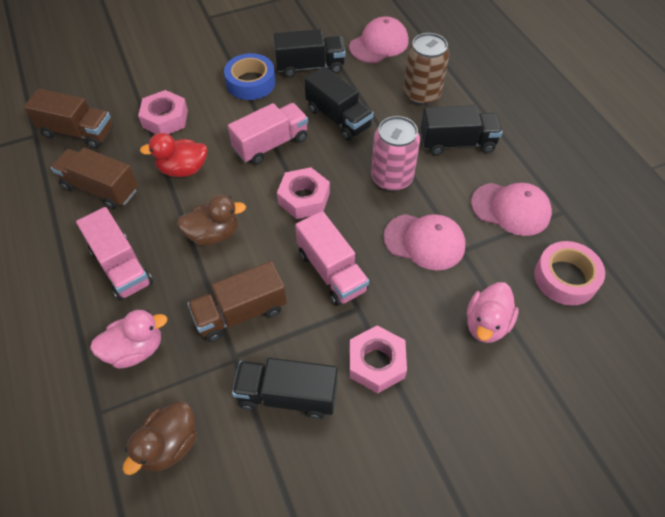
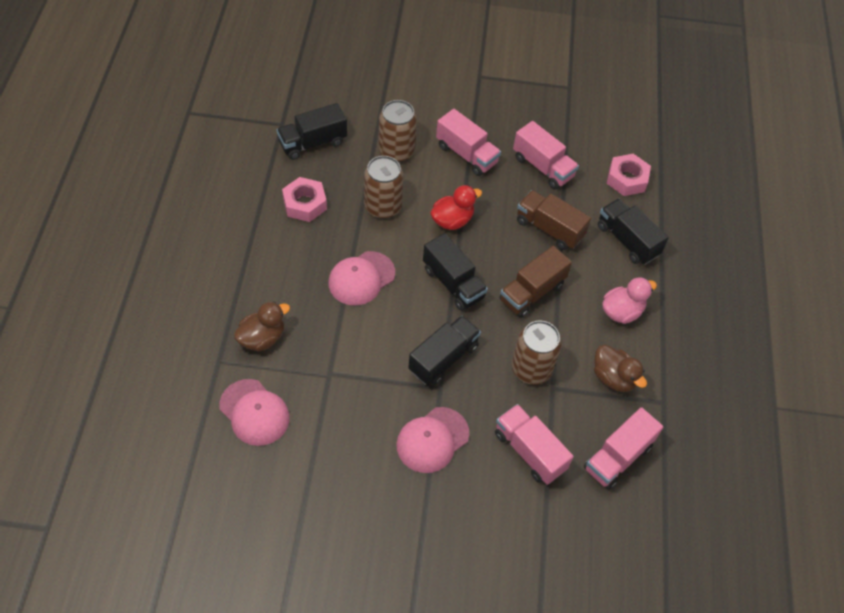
blue tape: [224,53,276,100] = 1 -> none = 0
brown can: [403,33,450,105] = 1 -> [364,156,403,219] [379,100,417,162] [512,321,562,385] = 3
brown truck: [24,89,113,148] [51,148,138,209] [187,261,287,342] = 3 -> [499,246,572,318] [517,190,591,250] = 2
pink can: [371,116,420,191] = 1 -> none = 0
pink duck: [90,310,167,369] [467,282,519,343] = 2 -> [603,277,657,324] = 1
pink nut: [138,90,188,134] [277,167,330,219] [349,326,407,394] = 3 -> [282,177,327,222] [607,154,651,196] = 2
pink tape: [534,241,605,306] = 1 -> none = 0
pink truck: [76,207,153,301] [228,103,308,165] [295,211,369,306] = 3 -> [436,109,501,176] [495,404,574,485] [513,121,579,189] [584,407,663,490] = 4

